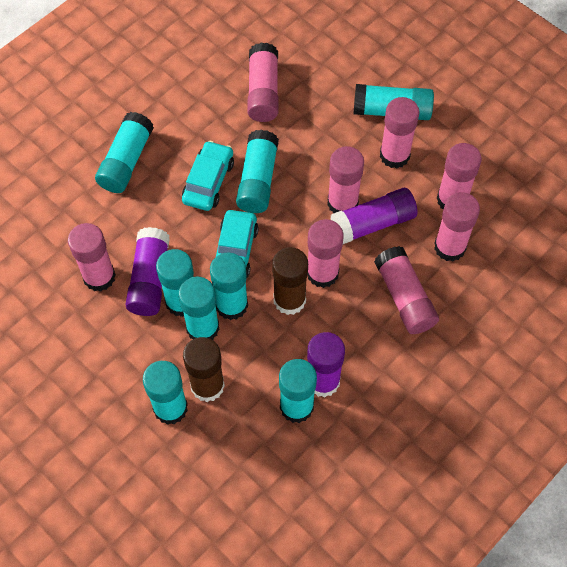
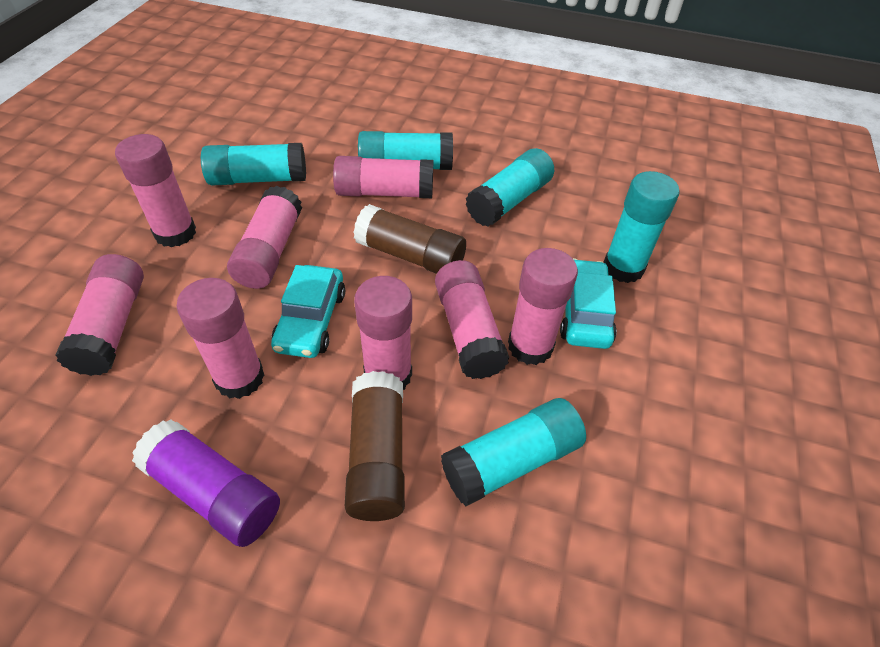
purple glue stick: [125,227,170,316] [307,332,345,397] [331,188,417,244] = 3 -> [132,420,280,547] = 1
turquoise glue stick: [95,112,154,193] [143,361,188,425] [156,249,194,317] [178,277,219,340] [210,253,248,320] [236,129,279,213] [279,359,317,423] [353,84,434,120] = 8 -> [201,143,306,186] [358,131,453,170] [441,398,586,506] [466,148,554,226] [604,171,680,283] = 5

